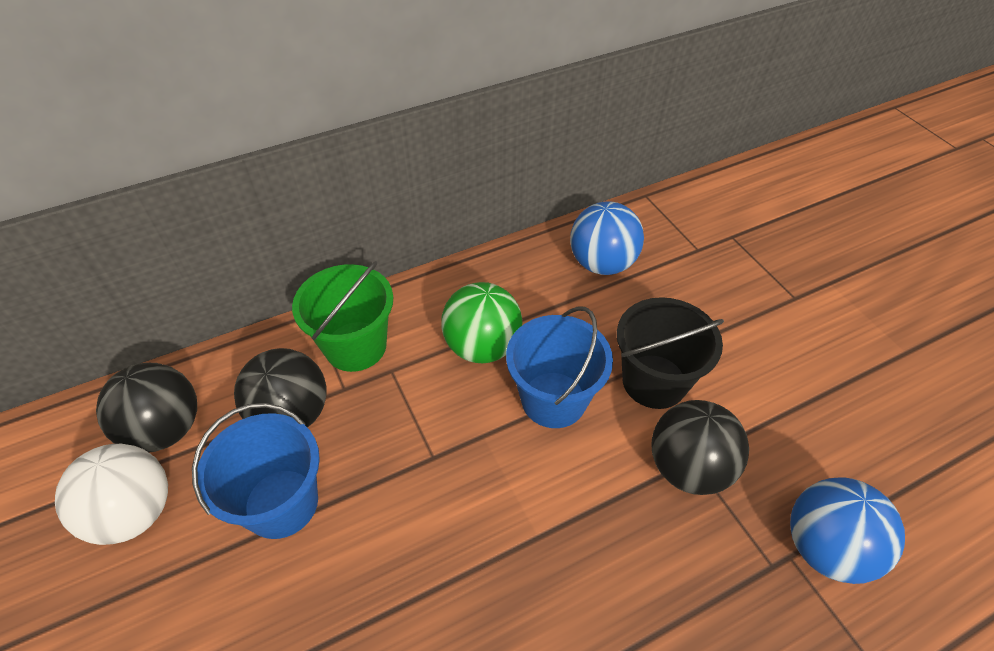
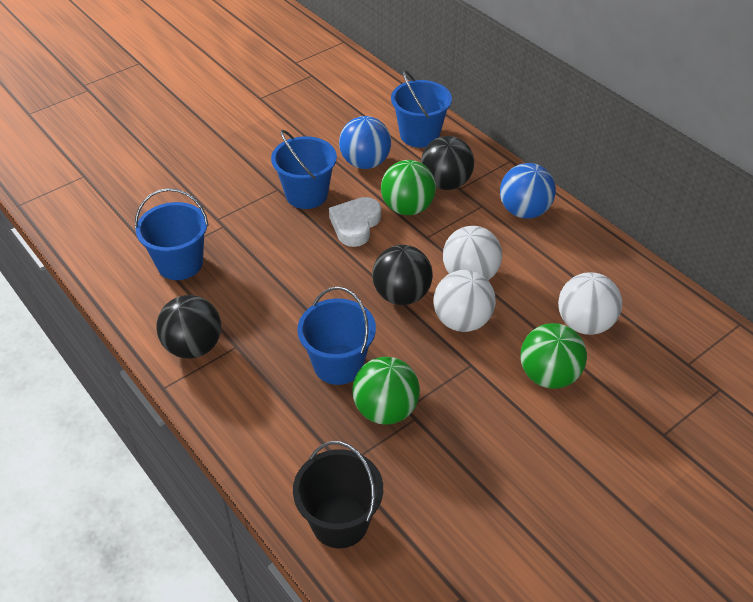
blue bucket: [192,403,320,539] [506,306,613,428] = 2 -> [135,188,209,280] [271,130,337,209] [297,287,376,385] [391,70,452,148] = 4
green ball: [441,282,522,363] = 1 -> [352,357,420,425] [381,160,436,215] [521,323,587,389] = 3
green bucket: [292,261,393,372] = 1 -> none = 0
white ball: [55,444,168,545] = 1 -> [433,270,496,332] [443,226,502,280] [558,272,622,335] = 3
white heart: none = 0 -> [329,197,381,247] = 1

